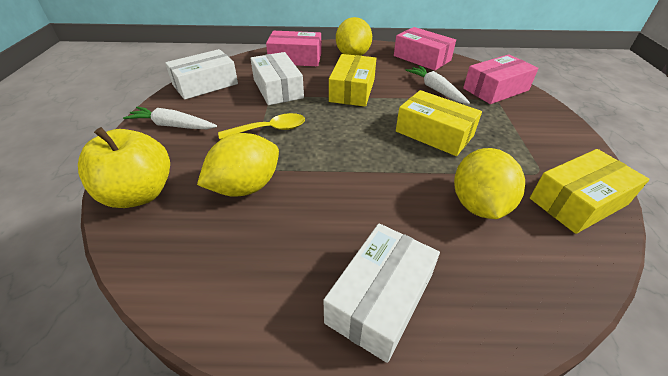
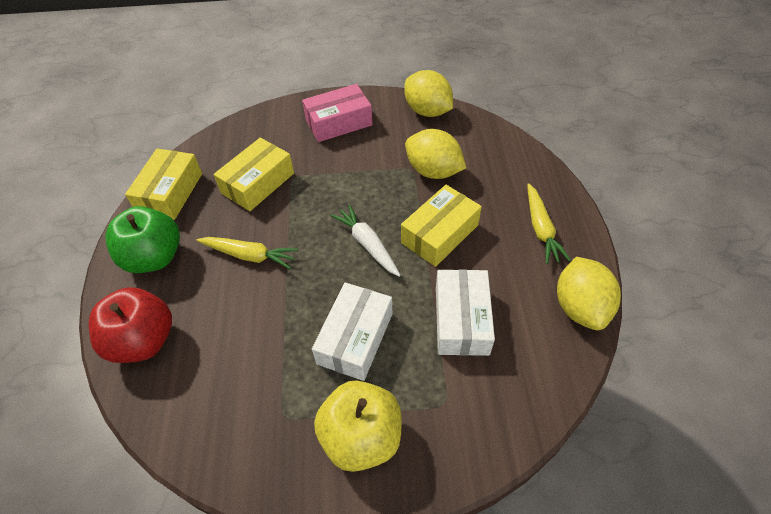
green apple: none = 0 -> [105,206,180,273] = 1
pink box: [266,31,322,66] [394,27,456,71] [463,54,538,104] = 3 -> [302,84,373,142] = 1
red apple: none = 0 -> [89,287,172,363] = 1
white box: [165,49,238,100] [250,52,304,105] [323,223,440,363] = 3 -> [312,283,392,381] [436,269,495,356] = 2
white carrot: [123,107,217,129] [405,66,470,104] = 2 -> [330,204,401,277] = 1
yellow carrot: none = 0 -> [197,237,298,269] [527,183,571,264] = 2
yellow spoon: [218,113,305,139] = 1 -> none = 0

